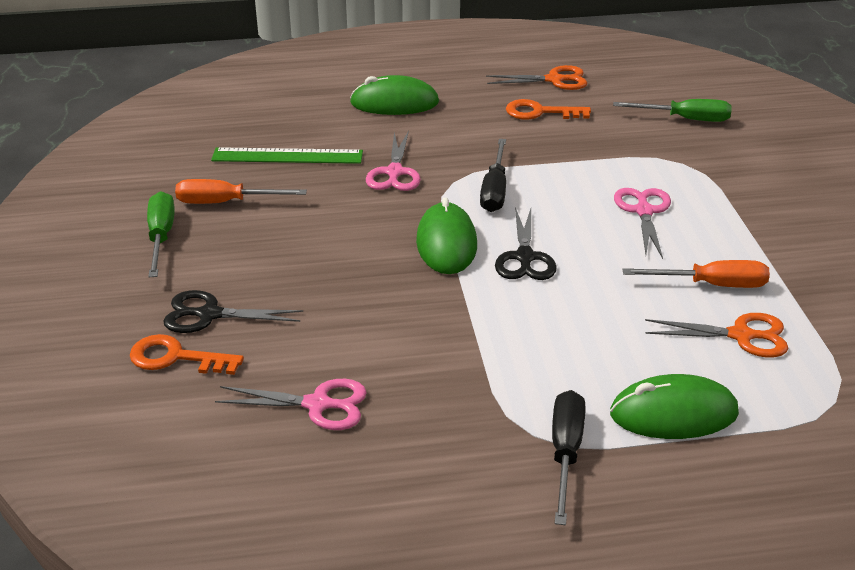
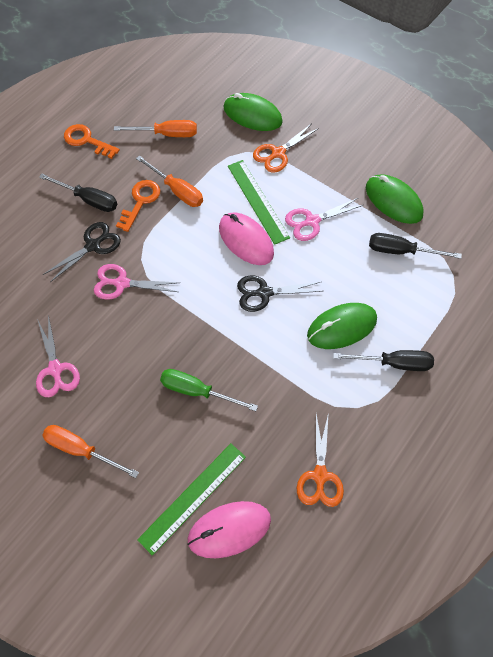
black screwdriver: [480,139,506,212] [552,390,585,525] = 2 -> [39,174,117,212] [333,350,434,371] [369,233,462,259] = 3
green ruler: [211,147,363,164] = 1 -> [137,444,246,556] [228,160,290,245] = 2
green screwdriver: [147,191,175,277] [613,99,732,122] = 2 -> [160,369,258,411] = 1
orange screwdriver: [175,179,307,204] [623,260,770,288] = 2 -> [42,425,139,478] [114,120,197,137] [136,155,203,207] = 3
pink mouse: none = 0 -> [187,501,271,558] [219,212,274,265] = 2

